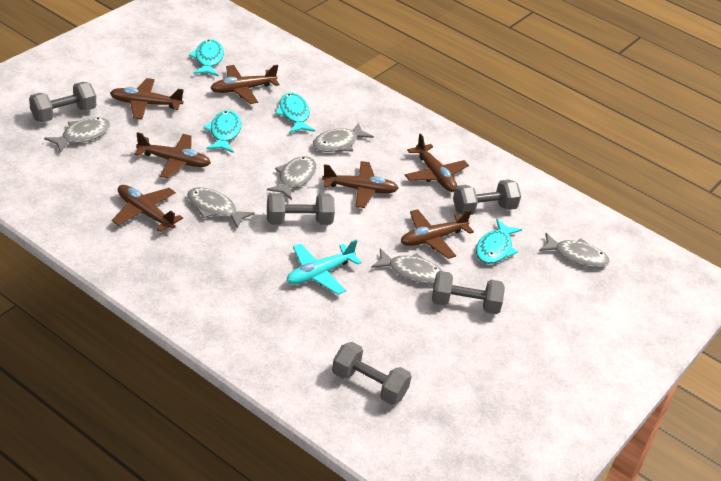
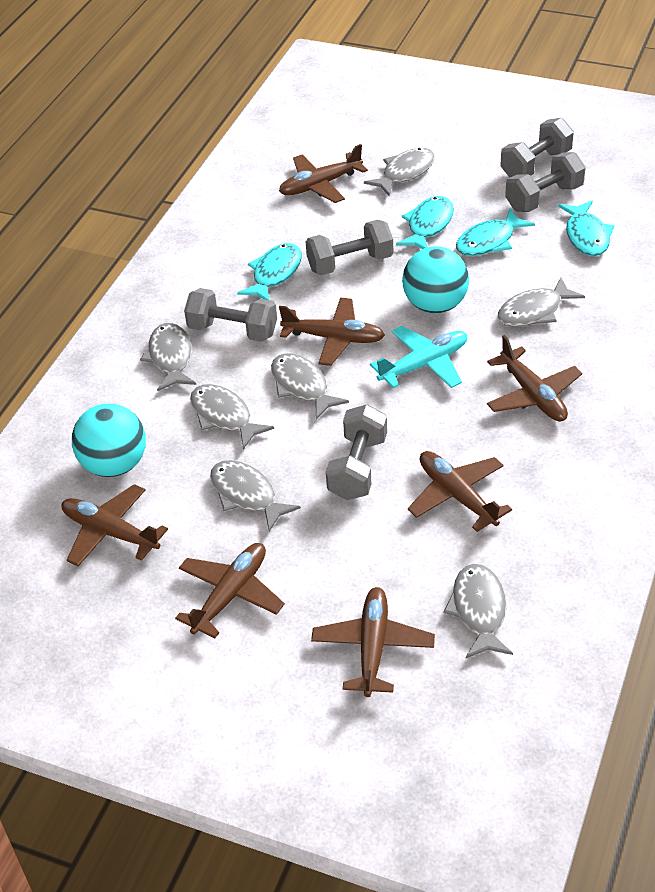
grey fish: [44,117,110,153] [187,187,254,229] [267,156,316,200] [313,123,374,152] [371,248,442,284] [539,233,610,268] = 6 -> [140,323,196,391] [190,384,274,450] [210,460,301,532] [271,353,349,420] [364,148,435,196] [443,564,513,658] [498,277,585,327] = 7
turquoise ball: none = 0 -> [72,404,146,477] [402,246,469,314] = 2

